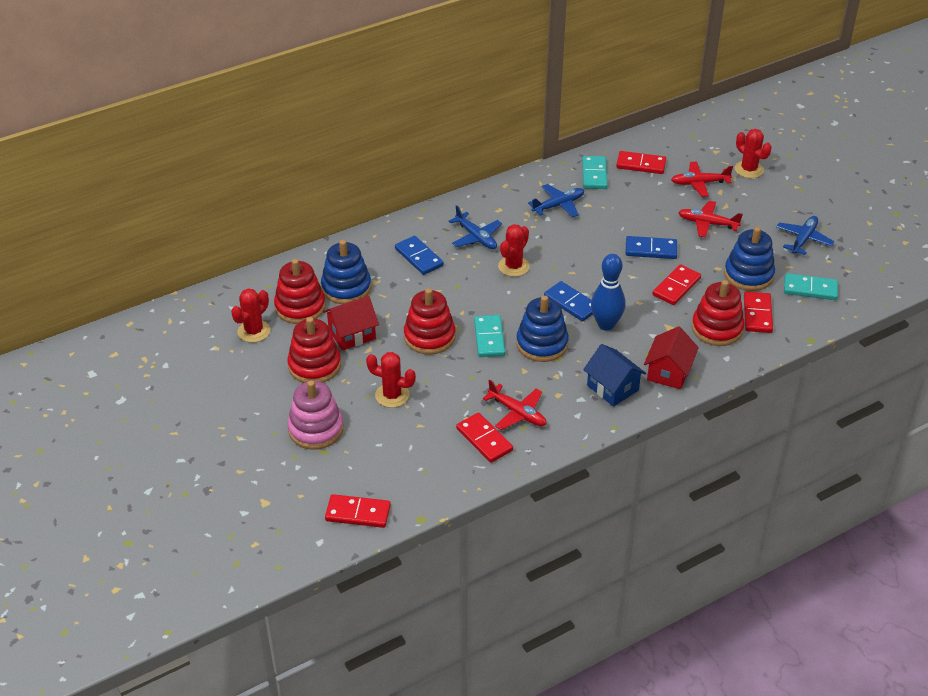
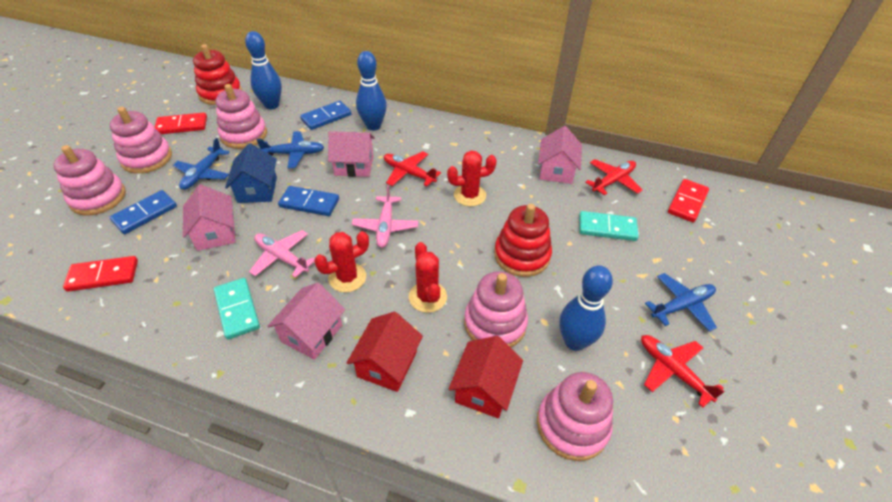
blue bowling pin: [591,254,626,331] = 1 -> [245,31,282,109] [356,51,387,130] [559,265,613,351] = 3
blue stacking toy: [321,240,371,304] [516,295,569,362] [724,227,775,291] = 3 -> none = 0
pink house: none = 0 -> [183,185,235,251] [267,283,345,360] [328,131,375,177] [538,126,582,184] = 4
pink plane: none = 0 -> [249,230,315,278] [352,185,418,248] = 2
pink stacking toy: [287,380,344,450] = 1 -> [53,145,126,216] [109,107,172,174] [215,84,267,149] [464,272,528,348] [537,372,613,461] = 5
red cactus: [231,288,270,343] [366,352,416,408] [498,224,530,277] [735,129,772,178] = 4 -> [314,231,369,292] [409,242,447,313] [447,151,497,206] = 3
red domino: [325,494,391,528] [456,413,513,463] [616,151,666,174] [652,264,701,305] [744,292,773,333] = 5 -> [63,256,138,292] [155,113,207,134] [668,179,709,223] = 3
red stacking toy: [274,259,326,324] [287,317,341,383] [404,288,456,355] [692,280,744,346] = 4 -> [193,44,242,105] [494,204,552,277] = 2
turquoise domino: [474,315,506,357] [582,156,608,189] [784,273,838,300] = 3 -> [214,278,260,340] [579,211,639,241] = 2

